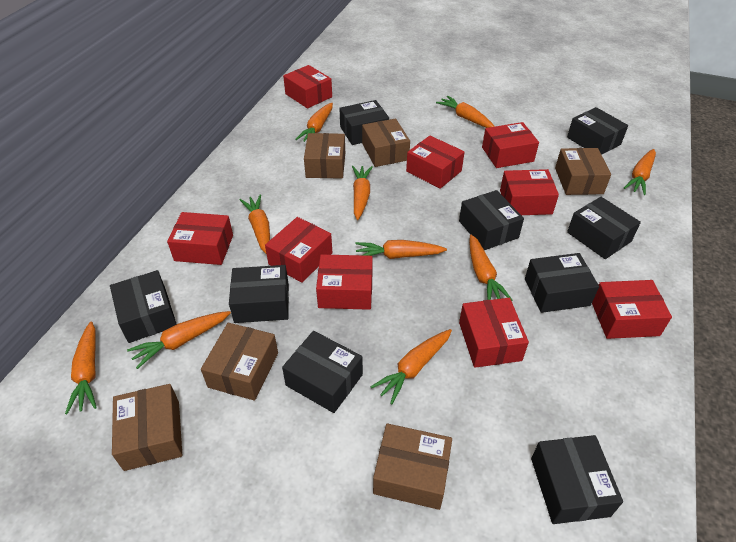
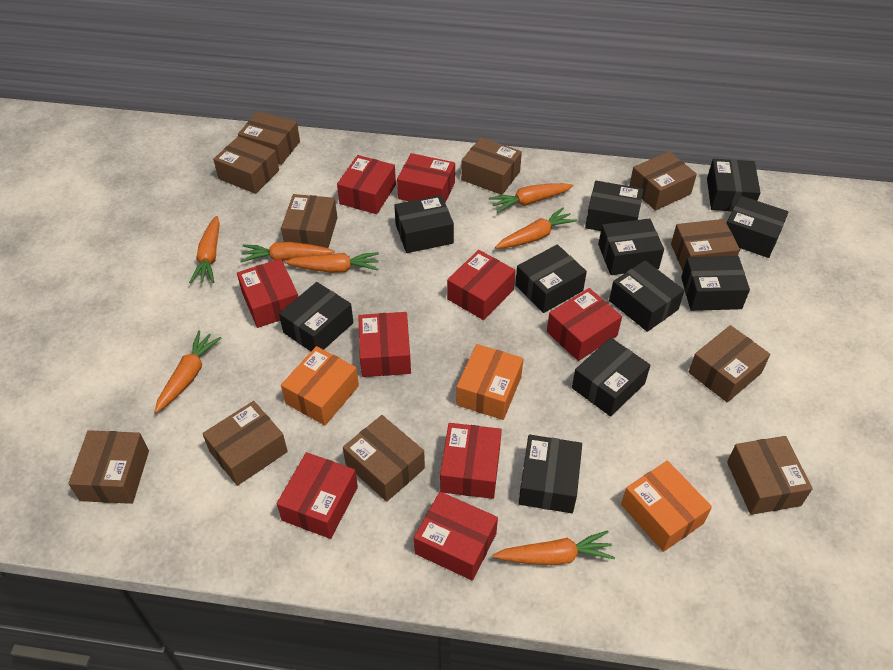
black box: [110,270,176,343] [229,265,289,323] [282,331,363,413] [339,100,389,145] [459,190,524,250] [525,253,599,313] [531,435,623,524] [567,107,628,155] [567,197,641,259] = 9 -> [279,282,354,351] [394,195,454,253] [515,245,587,313] [518,435,582,513] [572,338,651,416] [585,181,643,231] [598,218,664,275] [609,260,685,332] [681,256,750,311] [707,159,761,212] [727,195,789,258] = 11
brown box: [112,384,182,471] [201,323,278,401] [304,133,345,179] [362,119,410,167] [373,423,452,510] [555,148,611,195] = 6 -> [68,430,149,504] [202,401,288,486] [213,136,279,194] [238,111,300,165] [281,194,337,248] [343,415,425,502] [461,137,522,195] [629,151,697,211] [671,219,740,271] [688,325,770,403] [727,436,812,515] = 11
orange box: none = 0 -> [281,346,359,425] [456,344,523,420] [621,461,712,552] = 3
orange carrot: [65,321,97,414] [127,311,231,369] [240,195,270,254] [295,103,333,142] [352,166,372,220] [355,240,447,259] [370,329,452,404] [436,96,495,128] [469,235,512,301] [624,149,656,195] = 10 -> [154,331,221,413] [189,216,220,284] [240,242,335,262] [285,252,379,273] [489,183,573,213] [493,530,615,565] [495,207,577,249] = 7

